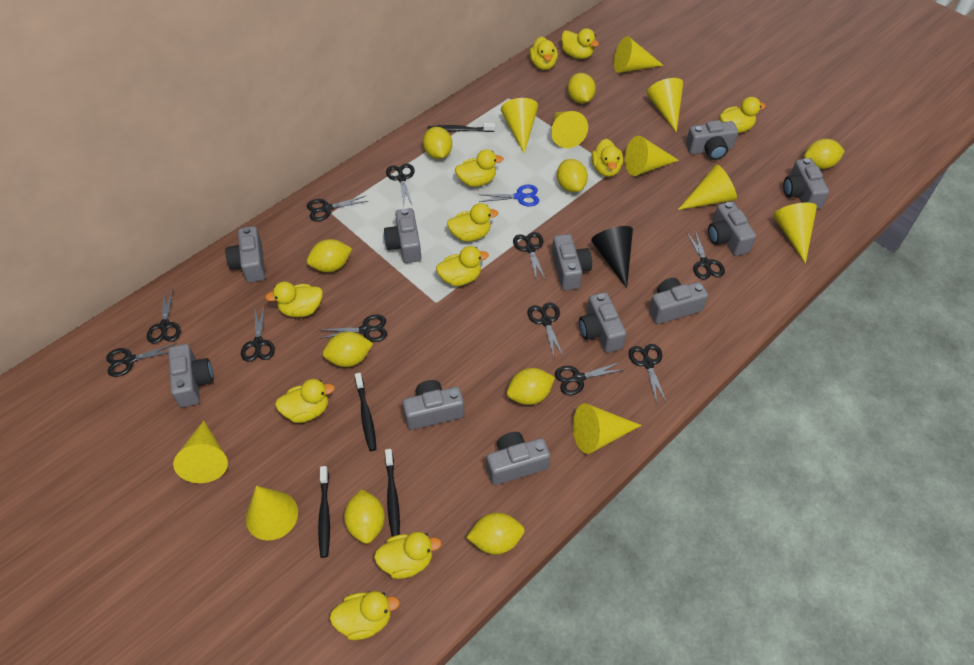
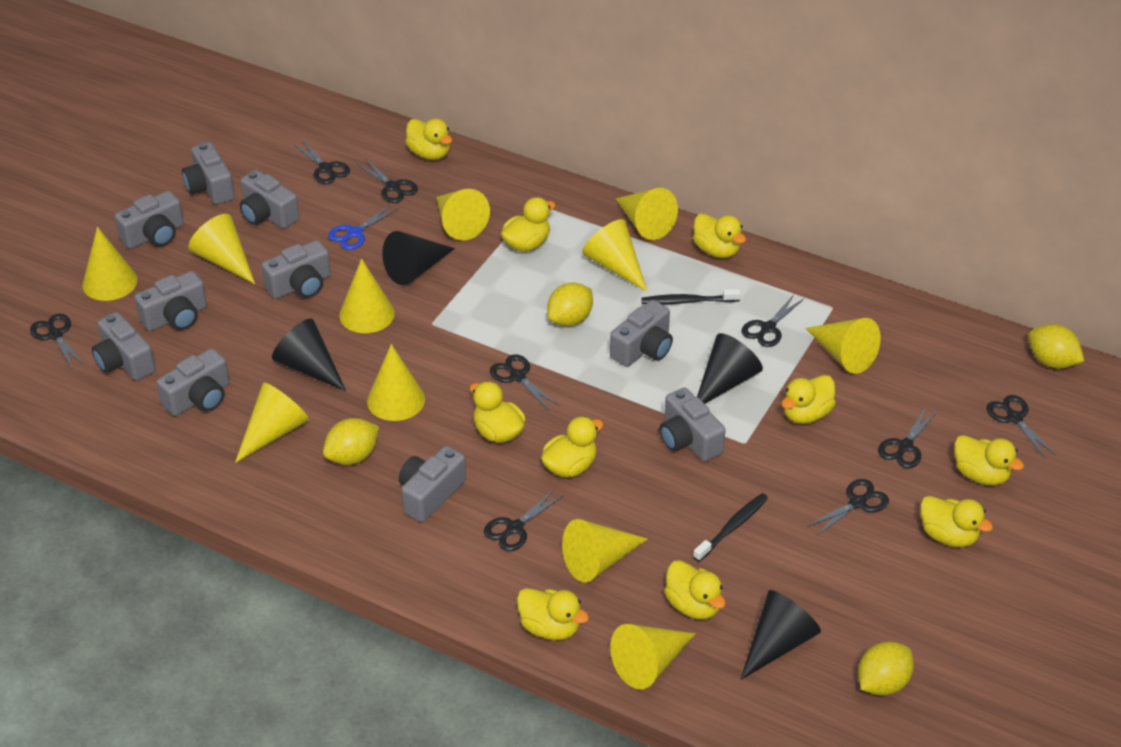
black cone: [591,226,633,288] = 1 -> [272,318,346,391] [382,231,455,285] [697,333,763,404] [740,590,821,680] = 4
black scissors: [106,343,177,377] [147,289,181,344] [241,307,275,362] [307,195,368,221] [319,315,387,342] [386,163,415,205] [513,232,546,282] [527,302,564,357] [555,362,625,395] [629,344,667,403] [687,230,725,279] = 11 -> [30,313,84,370] [293,140,350,184] [357,158,418,203] [484,490,564,551] [490,354,560,411] [741,295,804,347] [807,479,889,536] [878,407,938,468] [986,395,1056,459] = 9
black toothbrush: [318,466,330,558] [355,373,376,451] [385,449,400,537] [428,123,495,132] = 4 -> [641,289,741,304] [693,493,768,562] = 2
grey camera: [168,344,214,407] [225,226,265,282] [384,208,421,263] [403,380,464,430] [487,432,550,485] [552,234,592,290] [579,292,626,353] [649,278,708,324] [686,120,738,160] [708,201,756,256] [783,158,829,209] = 11 -> [92,312,156,381] [115,191,184,249] [134,271,207,331] [157,348,230,416] [182,142,235,204] [240,170,299,229] [262,240,331,299] [399,446,466,522] [610,300,673,367] [660,387,725,461] = 10
yellow cone: [173,421,228,483] [246,486,298,541] [501,98,538,153] [551,111,588,148] [573,403,642,454] [614,36,664,73] [625,136,679,176] [647,78,683,133] [678,164,737,210] [773,202,817,264] = 10 -> [82,227,138,301] [188,214,255,284] [235,383,309,463] [339,258,395,333] [367,344,425,421] [436,189,490,240] [562,519,648,583] [582,219,647,292] [610,624,696,690] [616,188,678,240] [806,318,881,374] = 11
yellow duck: [265,281,323,317] [275,379,335,423] [329,591,400,640] [374,532,442,579] [436,246,489,286] [447,203,499,242] [455,149,503,187] [529,37,558,70] [562,28,599,59] [591,139,623,177] [719,97,766,133] = 11 -> [405,118,452,160] [470,381,526,443] [501,197,556,252] [517,588,589,640] [541,416,603,478] [664,560,726,619] [693,213,746,258] [781,375,836,424] [920,496,993,547] [954,435,1024,485] = 10
yellow lemon: [307,239,352,272] [323,332,373,367] [344,489,385,544] [423,127,452,159] [466,513,525,554] [507,368,555,405] [557,159,588,192] [568,73,596,103] [804,139,845,169] = 9 -> [323,418,379,465] [547,282,593,326] [858,641,914,696] [1029,324,1084,369] = 4

